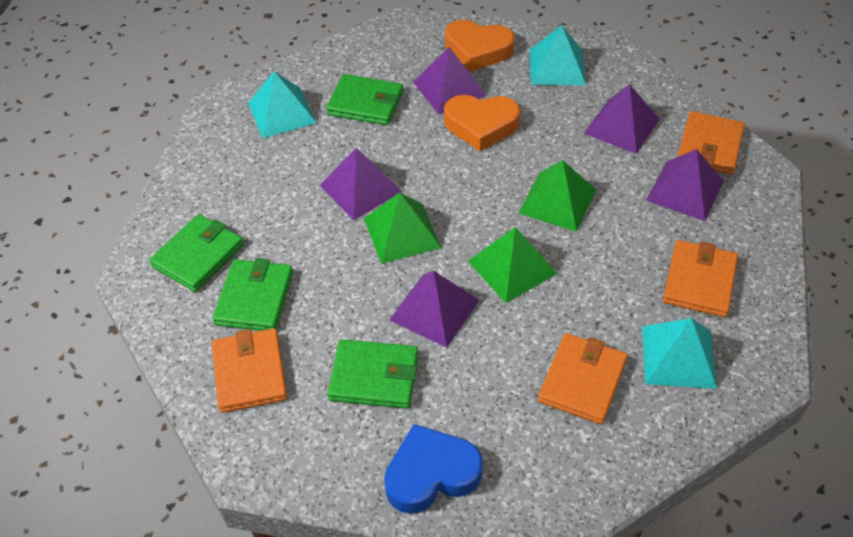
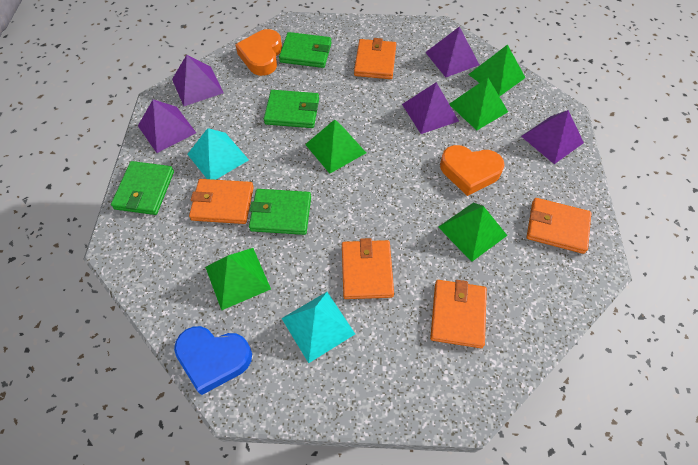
green pyramid: [364,192,441,264] [468,227,558,303] [519,160,596,232] = 3 -> [205,248,271,311] [305,119,366,173] [438,203,508,262] [449,78,508,130] [468,44,526,97] = 5
orange wallet: [212,328,287,413] [538,333,628,424] [663,240,738,317] [677,111,745,175] = 4 -> [189,179,254,224] [342,238,394,299] [354,38,396,79] [430,280,487,348] [527,198,591,254] = 5
turquoise pyramid: [248,71,317,138] [530,25,586,85] [642,318,717,389] = 3 -> [187,128,249,180] [282,292,355,363] = 2

